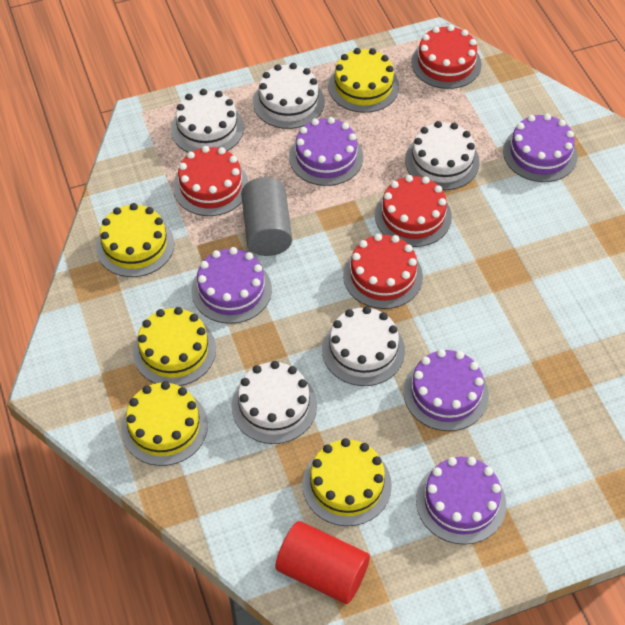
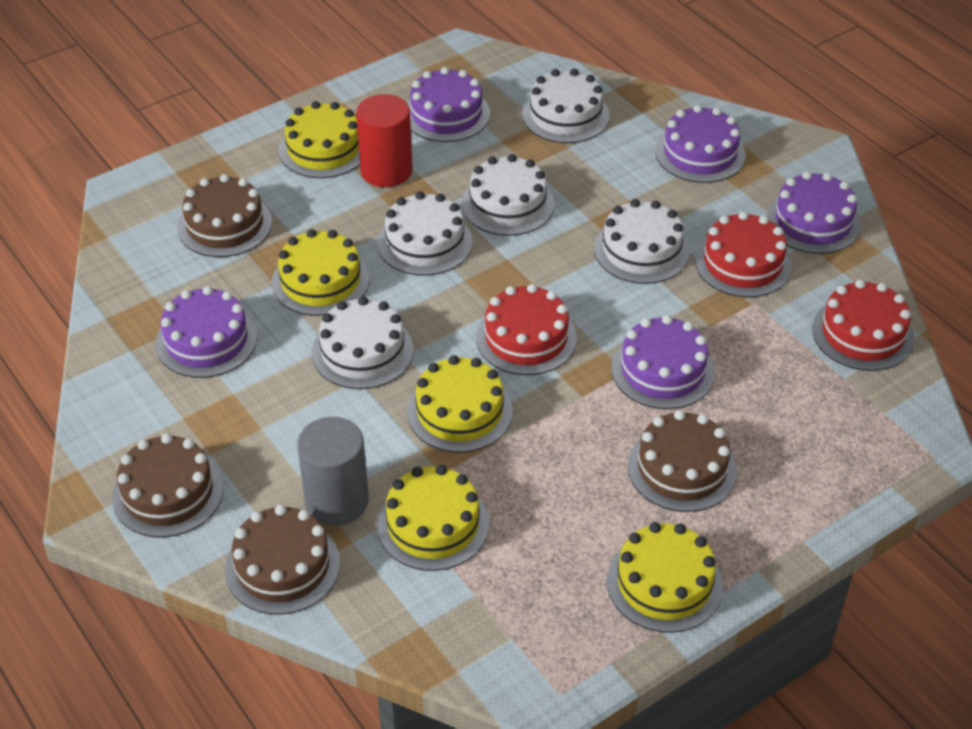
brown cake: none = 0 -> [112,433,224,537] [177,174,272,257] [225,505,340,615] [628,410,737,512] = 4
red cake: [173,146,248,216] [343,233,423,309] [375,175,452,247] [411,25,482,89] = 4 -> [476,284,577,375] [695,211,792,297] [812,280,915,371] = 3

